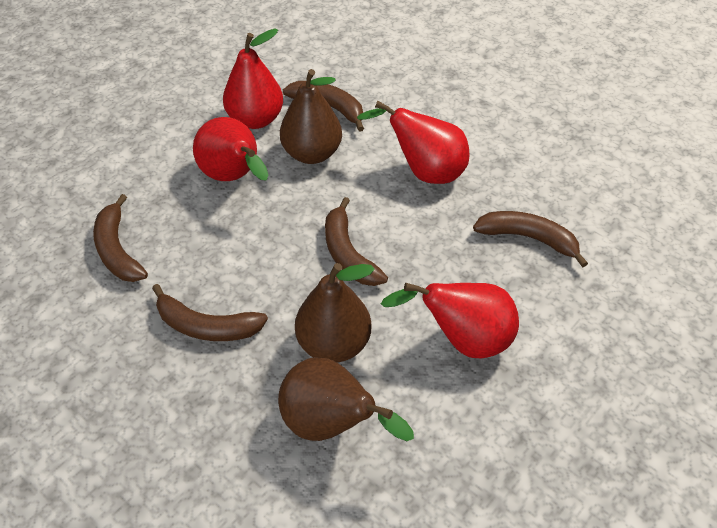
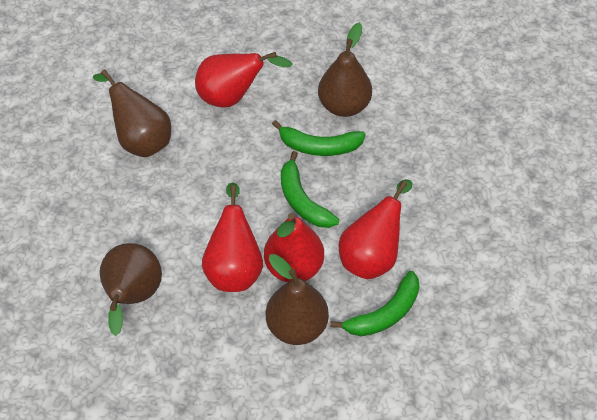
brown banana: [93,194,148,282] [152,284,268,341] [283,81,364,132] [325,197,388,286] [473,211,588,268] = 5 -> none = 0
brown pear: [278,357,414,441] [280,69,342,164] [295,263,375,363] = 3 -> [93,69,171,157] [100,243,162,336] [266,254,329,345] [318,22,372,117] = 4
green banana: none = 0 -> [272,120,366,156] [281,151,339,228] [330,271,419,336] = 3

